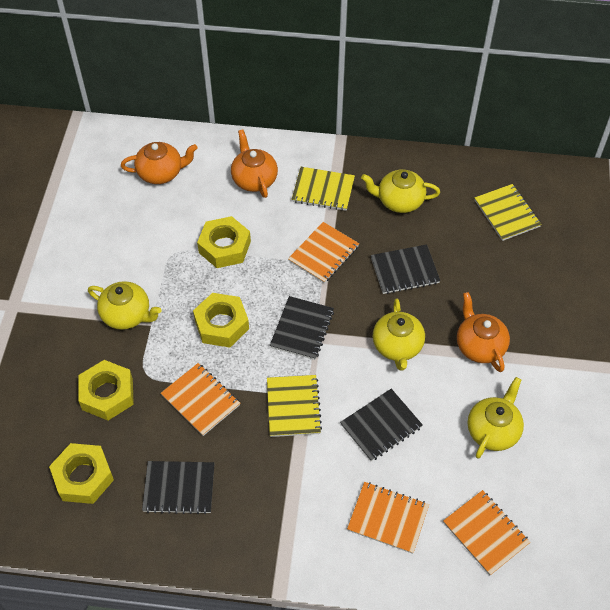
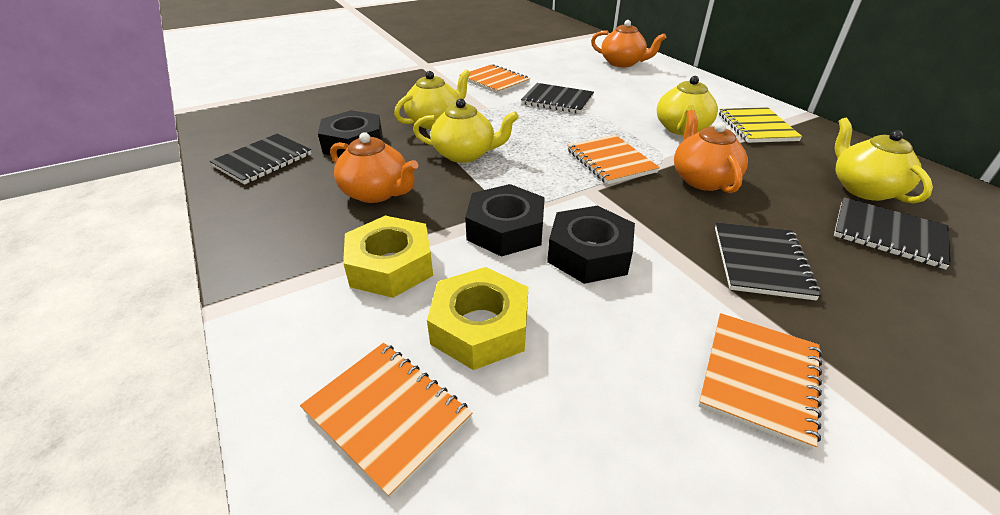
black nut: none = 0 -> [318,110,383,157] [465,184,545,257] [547,206,635,284] = 3
yellow notebook: [267,375,322,437] [291,167,355,211] [475,184,542,241] = 3 -> [719,107,802,143] = 1
yellow nut: [49,443,114,504] [78,360,134,420] [193,293,249,347] [197,216,251,268] = 4 -> [343,215,433,298] [427,267,528,370] = 2

